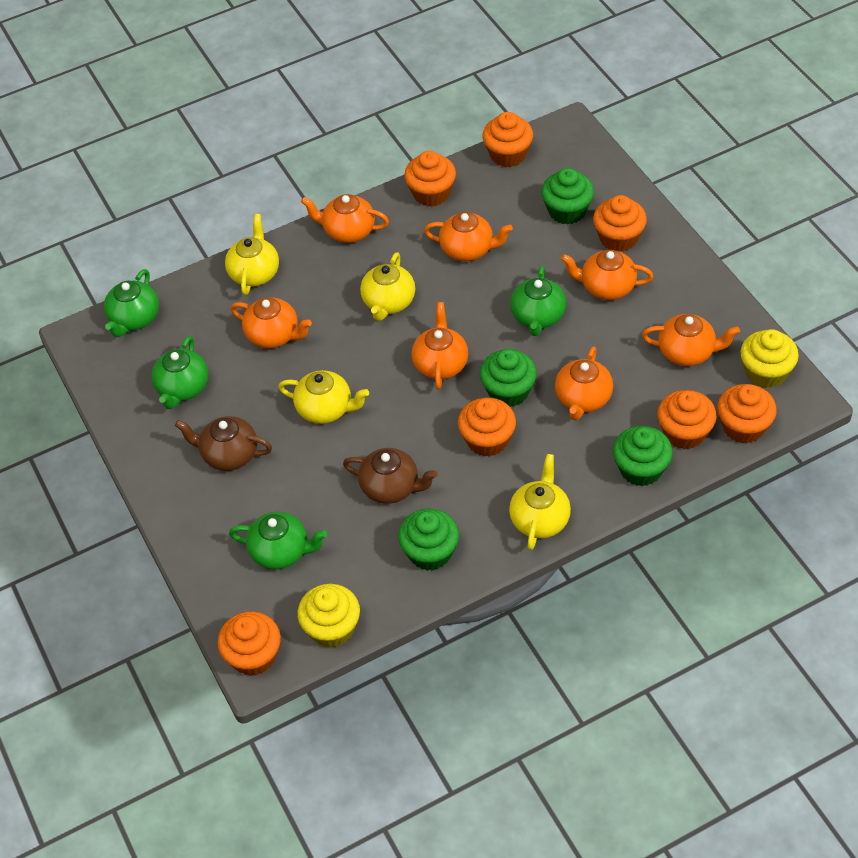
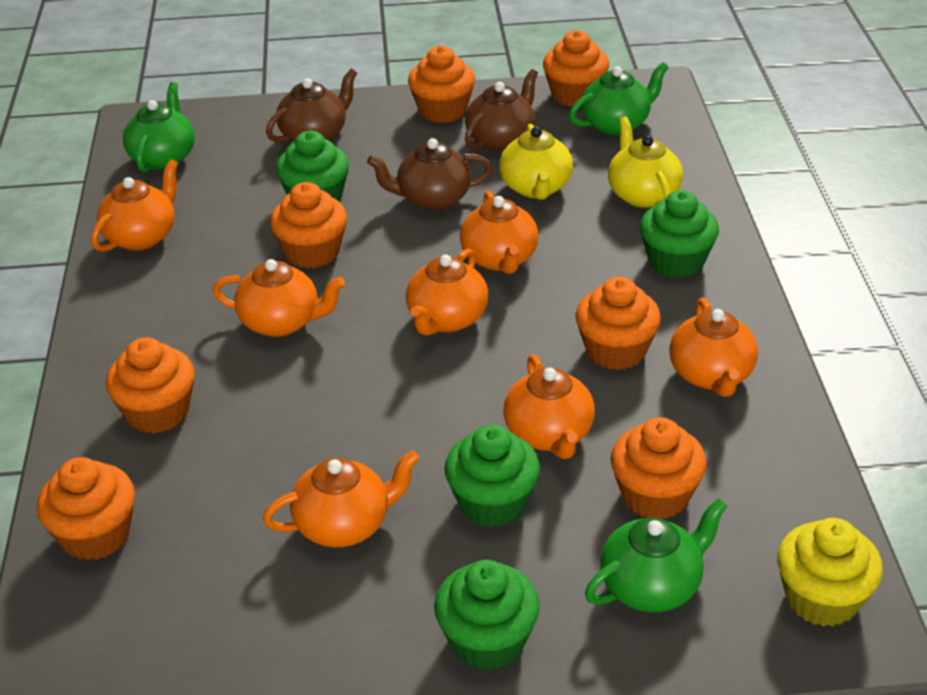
brown teapot: [175,416,272,471] [343,448,437,504] = 2 -> [266,69,357,142] [367,138,492,210] [465,69,538,151] = 3
green teapot: [104,269,159,337] [151,336,209,409] [229,512,327,569] [510,266,566,336] = 4 -> [123,82,195,172] [569,62,669,135] [585,498,727,612] = 3
yellow cupcake: [297,584,360,648] [740,329,799,388] = 2 -> [777,518,883,627] = 1
yellow teapot: [225,214,279,295] [278,370,369,424] [360,252,415,321] [509,454,571,550] = 4 -> [499,124,573,200] [608,116,683,208] = 2

